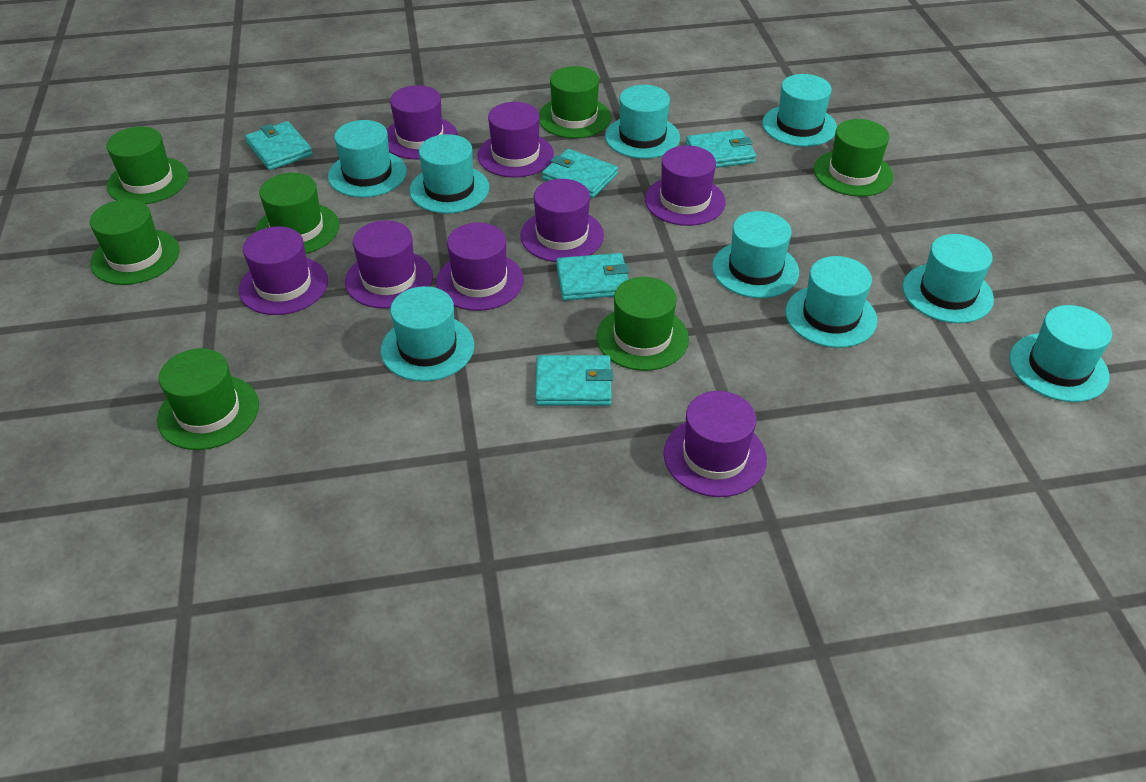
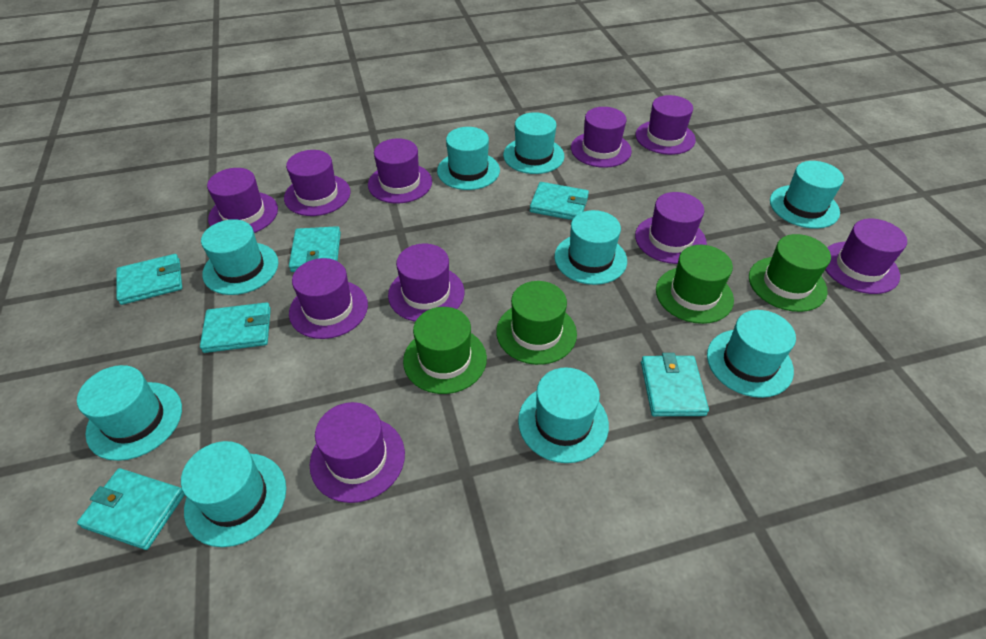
green hat: [90,199,180,285] [106,127,189,204] [157,348,259,450] [255,173,339,254] [539,66,611,138] [596,277,689,371] [814,119,893,197] = 7 -> [403,307,487,394] [496,281,577,365] [656,245,734,324] [749,234,831,312] = 4
purple hat: [239,226,328,315] [345,220,433,308] [386,85,458,159] [436,222,524,311] [477,102,554,178] [520,179,604,262] [645,145,726,226] [663,391,767,497] = 8 -> [207,168,278,233] [284,150,351,216] [289,258,368,339] [310,402,405,503] [368,138,432,203] [388,244,464,322] [571,107,632,168] [635,95,696,155] [635,192,707,264] [825,219,907,294] = 10
turquoise wallet: [245,121,313,170] [535,355,613,406] [542,149,618,198] [556,253,629,301] [686,129,756,168] = 5 -> [77,468,185,550] [116,254,182,305] [200,302,271,353] [289,226,341,272] [530,182,589,220] [641,353,709,416] = 6

